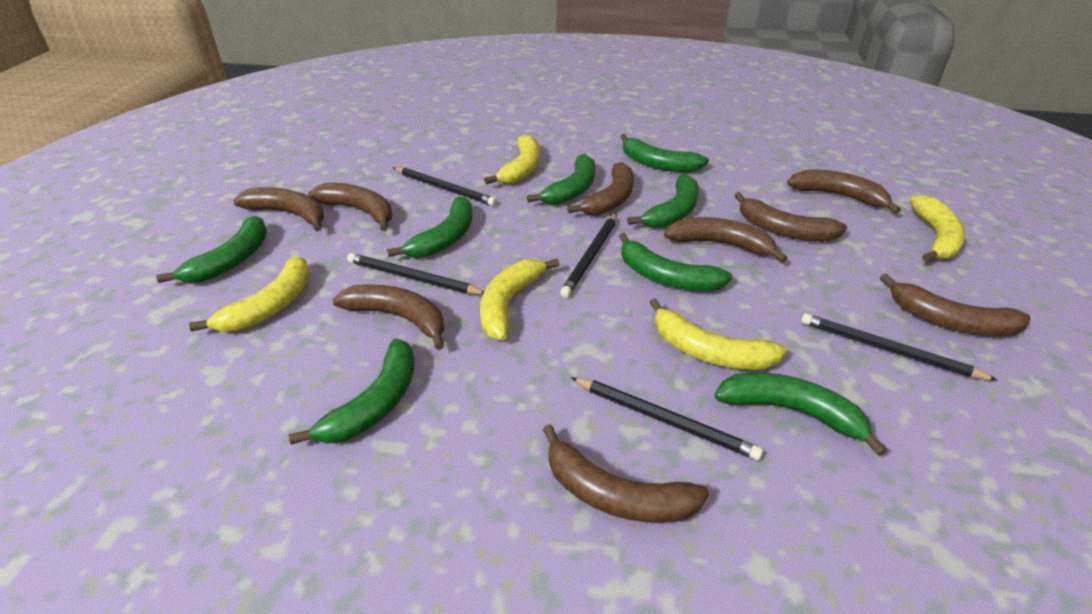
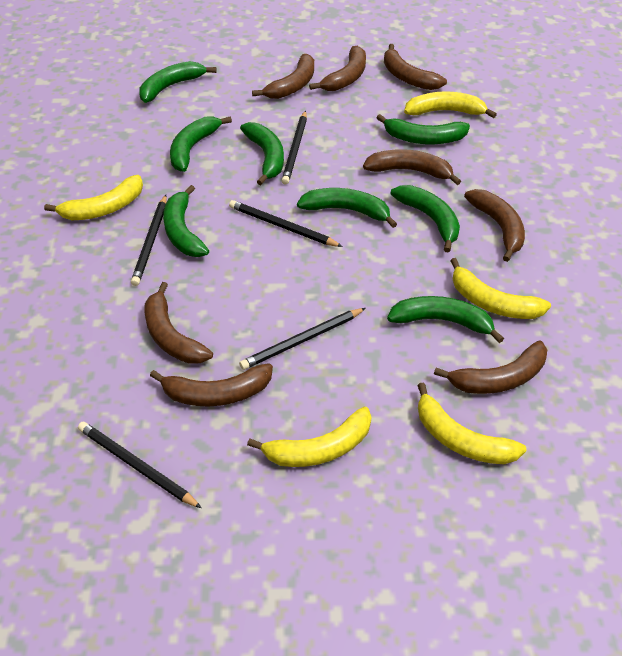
brown banana: [233,187,324,231] [308,183,392,232] [332,284,445,350] [543,424,709,523] [567,162,634,215] [664,217,787,263] [734,192,847,241] [787,169,901,214] [880,274,1031,336] = 9 -> [144,282,213,364] [150,363,273,407] [252,54,314,99] [309,46,366,91] [363,149,461,185] [384,44,447,90] [434,340,547,394] [464,189,525,262] = 8

